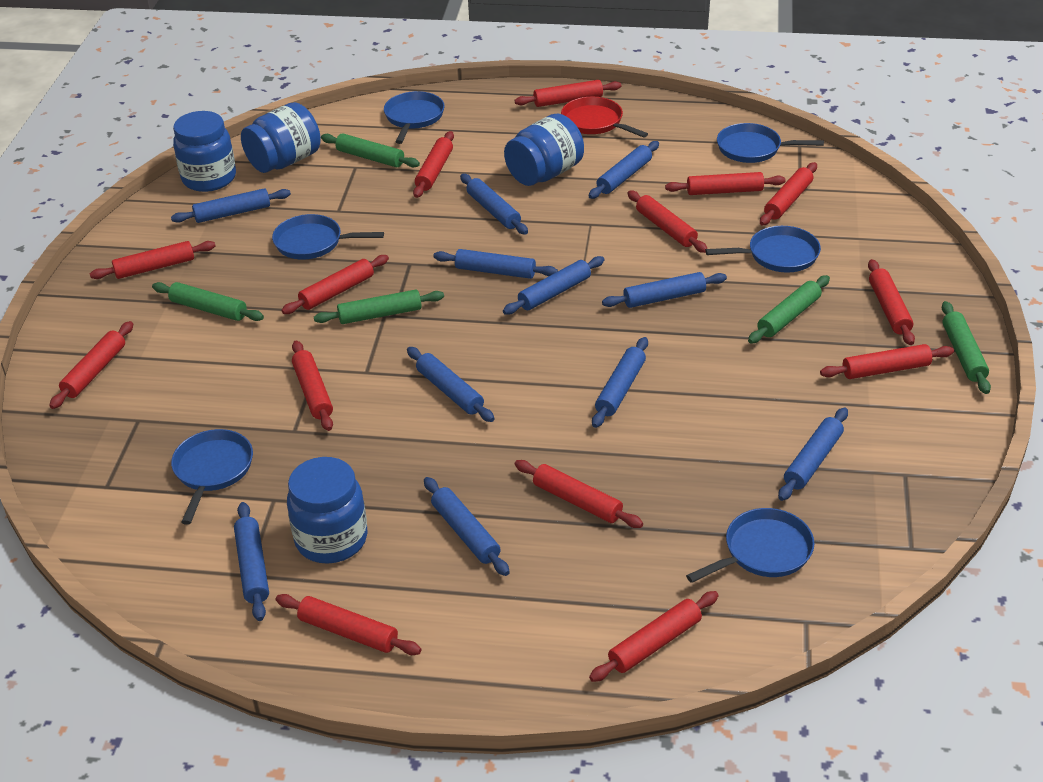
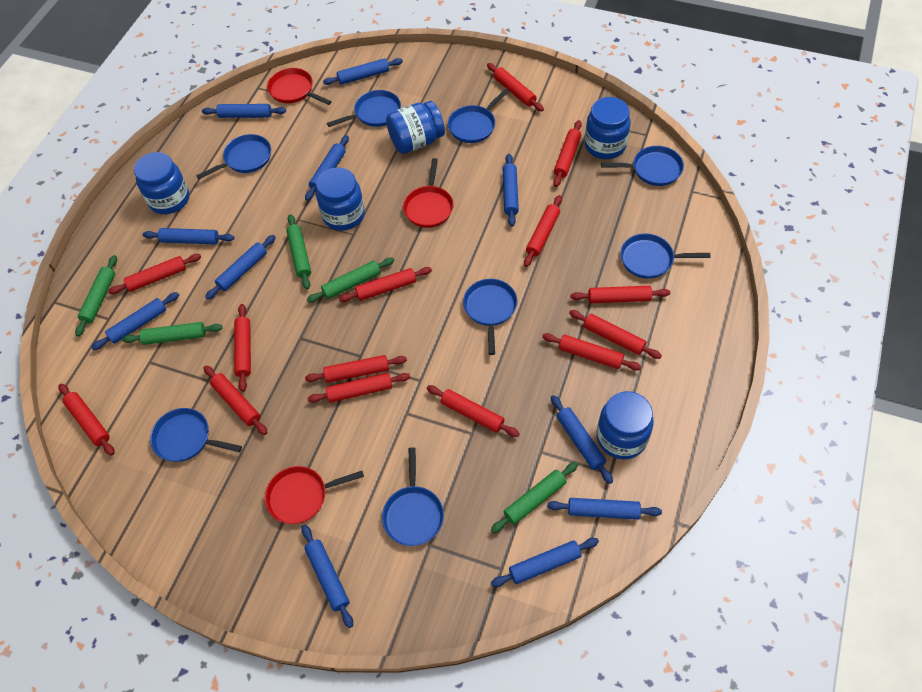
blue jar: [173,111,236,192] [241,102,321,173] [287,457,368,564] [504,114,584,186] = 4 -> [134,152,189,214] [316,167,365,231] [386,101,445,154] [585,97,631,159] [597,391,654,459] = 5
blue pan: [171,429,253,525] [272,214,384,260] [384,91,445,144] [686,508,814,583] [705,226,821,273] [717,123,824,163] = 6 -> [150,408,242,462] [196,134,271,179] [327,90,401,127] [382,447,444,546] [448,88,509,143] [463,279,517,355] [601,146,684,186] [620,234,710,279] = 8
red pan: [561,97,648,138] = 1 -> [265,466,364,524] [267,68,332,105] [403,158,454,228] = 3

